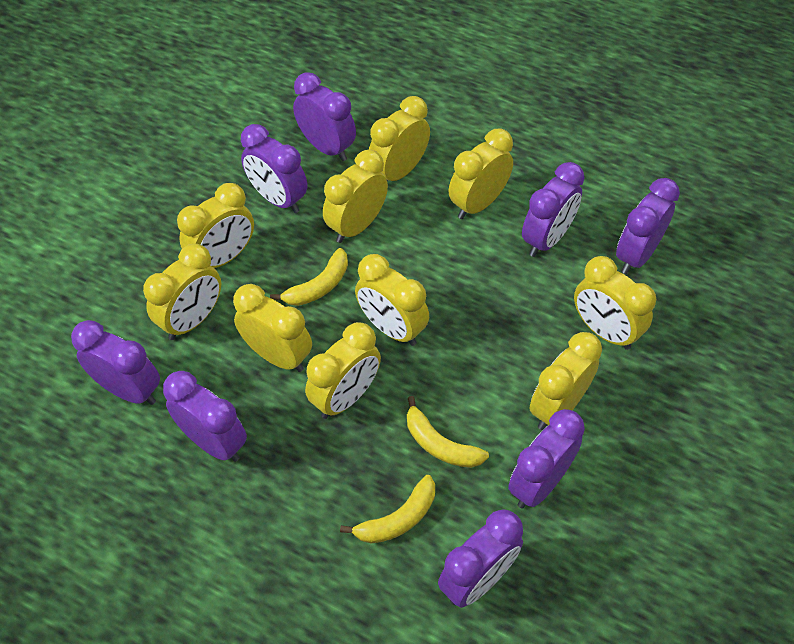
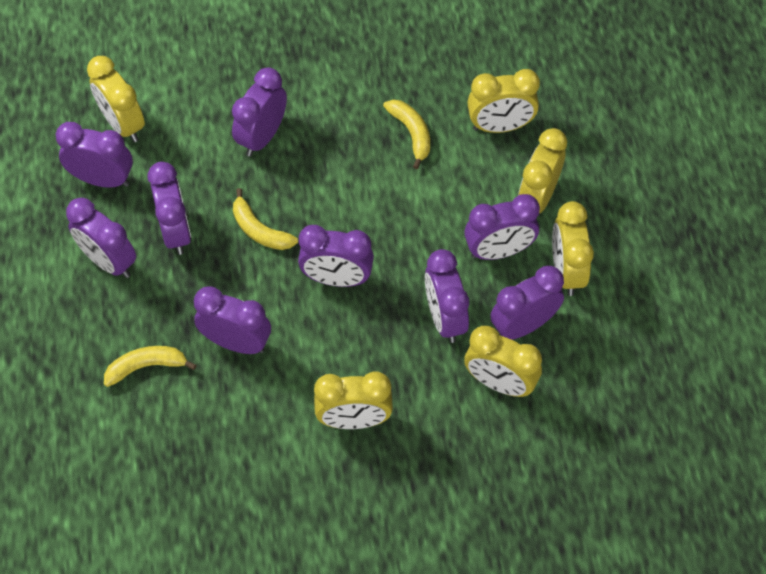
purple clock: [71,320,160,405] [163,371,247,462] [241,124,307,213] [293,72,356,161] [438,509,523,608] [508,409,585,509] [522,162,585,257] [616,178,680,274] = 8 -> [55,122,133,188] [66,198,136,278] [148,162,191,255] [194,286,271,354] [232,68,287,156] [298,225,374,287] [425,249,469,343] [464,194,540,260] [490,266,564,340] = 9
yellow clock: [143,244,221,340] [177,183,254,268] [233,284,312,372] [305,322,381,419] [323,150,388,243] [355,254,429,346] [369,96,430,181] [449,128,513,219] [529,332,602,430] [574,256,656,350] = 10 -> [87,56,145,142] [314,372,393,429] [464,326,542,397] [467,69,540,133] [518,128,567,213] [552,201,594,296] = 6

